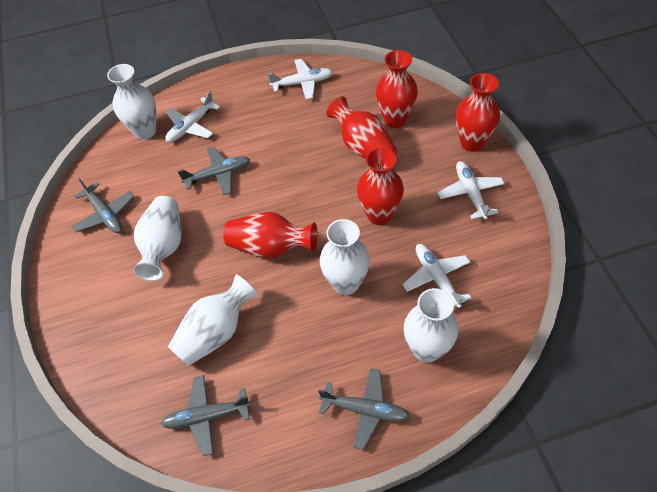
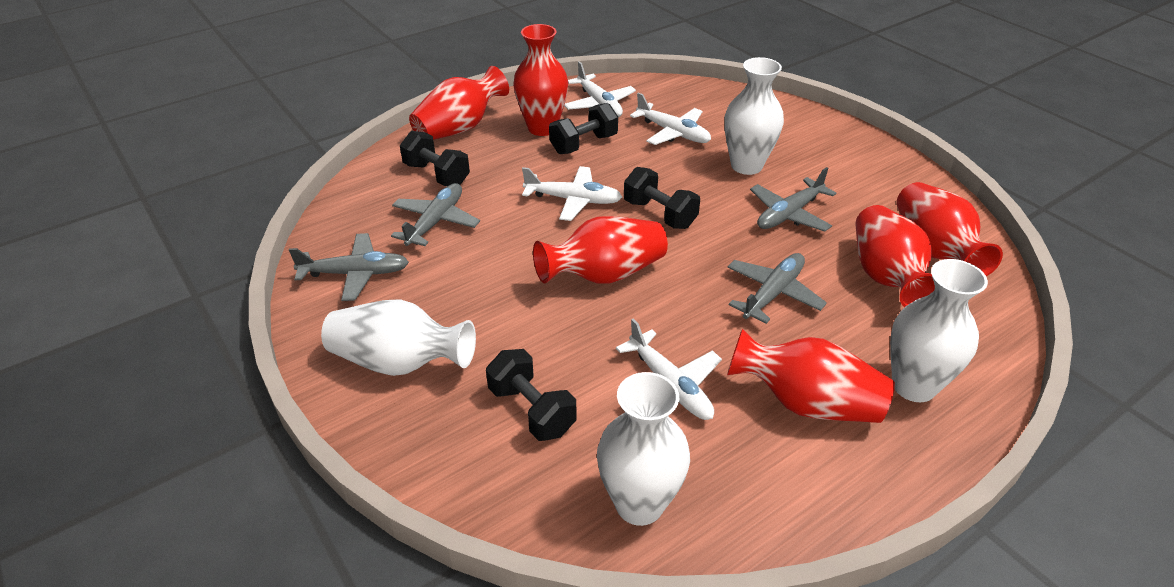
black dumbbell: none = 0 -> [400,131,470,186] [486,349,577,441] [549,103,618,154] [624,167,700,229] = 4
red vase: [223,212,317,259] [327,96,397,159] [357,148,404,225] [376,50,418,128] [456,73,500,152] = 5 -> [409,66,509,140] [513,24,568,136] [533,216,668,284] [727,329,895,423] [856,205,935,307] [897,182,1003,276] = 6
white vase: [107,64,156,140] [133,196,182,281] [168,274,258,366] [320,219,370,295] [404,288,458,363] = 5 -> [321,299,476,376] [597,372,690,526] [725,57,784,175] [890,259,988,402] = 4

